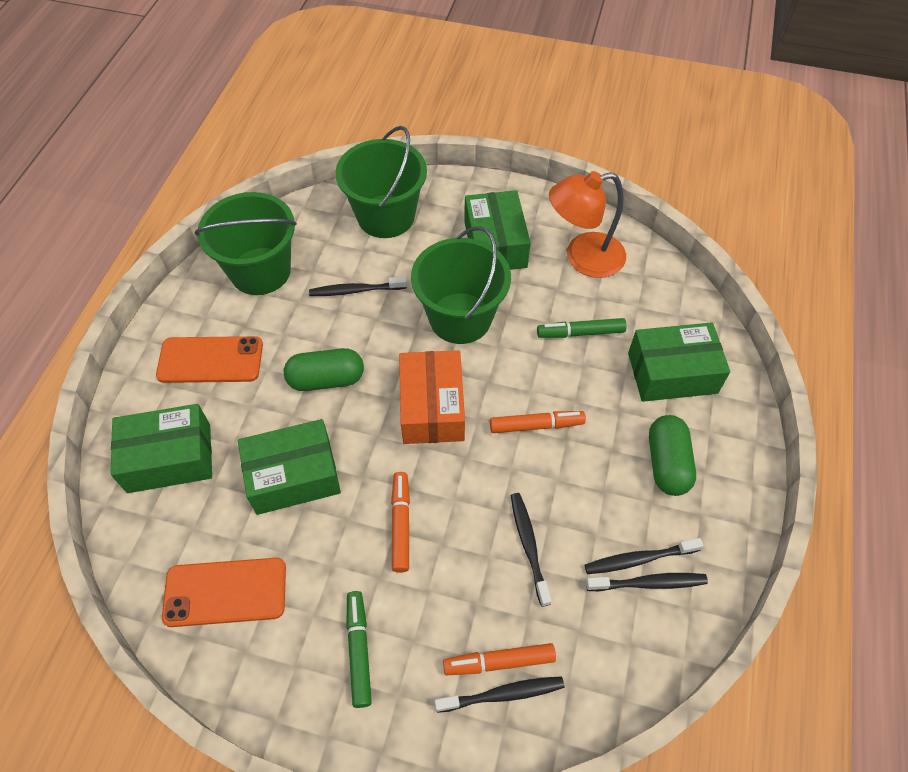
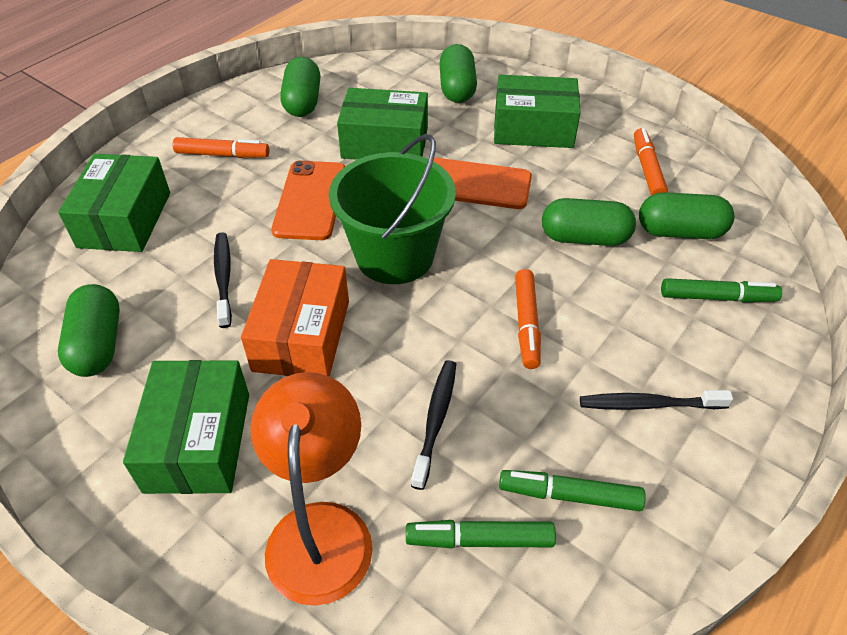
black toothbrush: [309,276,407,296] [435,676,564,713] [511,493,552,607] [585,538,704,574] [586,573,708,591] = 5 -> [214,232,232,328] [411,360,456,490] [580,390,733,410] = 3
green bucket: [195,192,297,295] [335,126,427,238] [411,226,511,344] = 3 -> [329,134,456,284] = 1
green capsule: [284,348,364,391] [649,415,696,496] = 2 -> [58,284,120,377] [280,57,320,117] [439,44,477,103] [542,198,636,246] [639,192,735,239] = 5
green marker: [346,591,372,708] [537,318,627,338] = 2 -> [406,520,556,548] [499,470,646,511] [661,278,782,302] = 3

